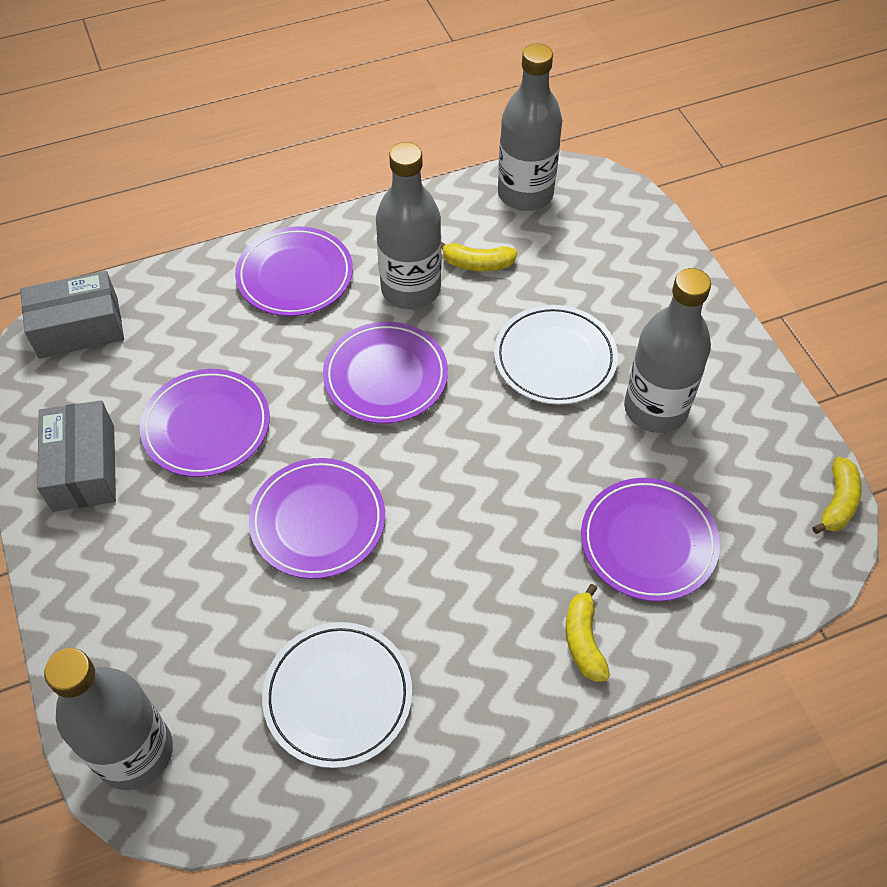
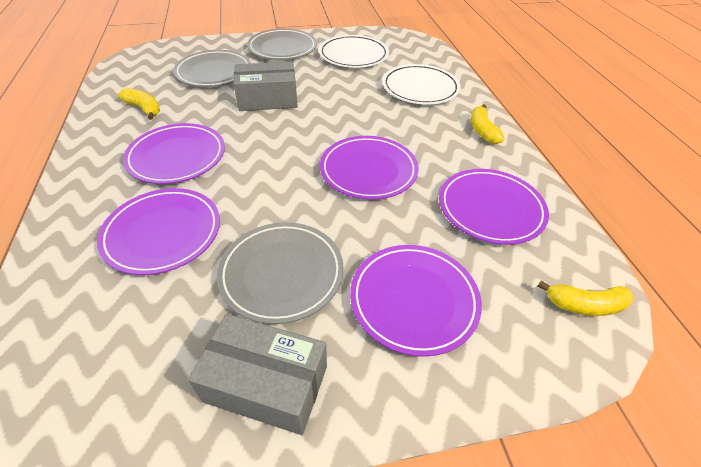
grey bottle: [44,648,173,790] [376,142,441,309] [498,43,562,211] [624,268,711,433] = 4 -> none = 0
grey plate: none = 0 -> [173,50,251,87] [217,222,344,324] [247,28,317,60] = 3

